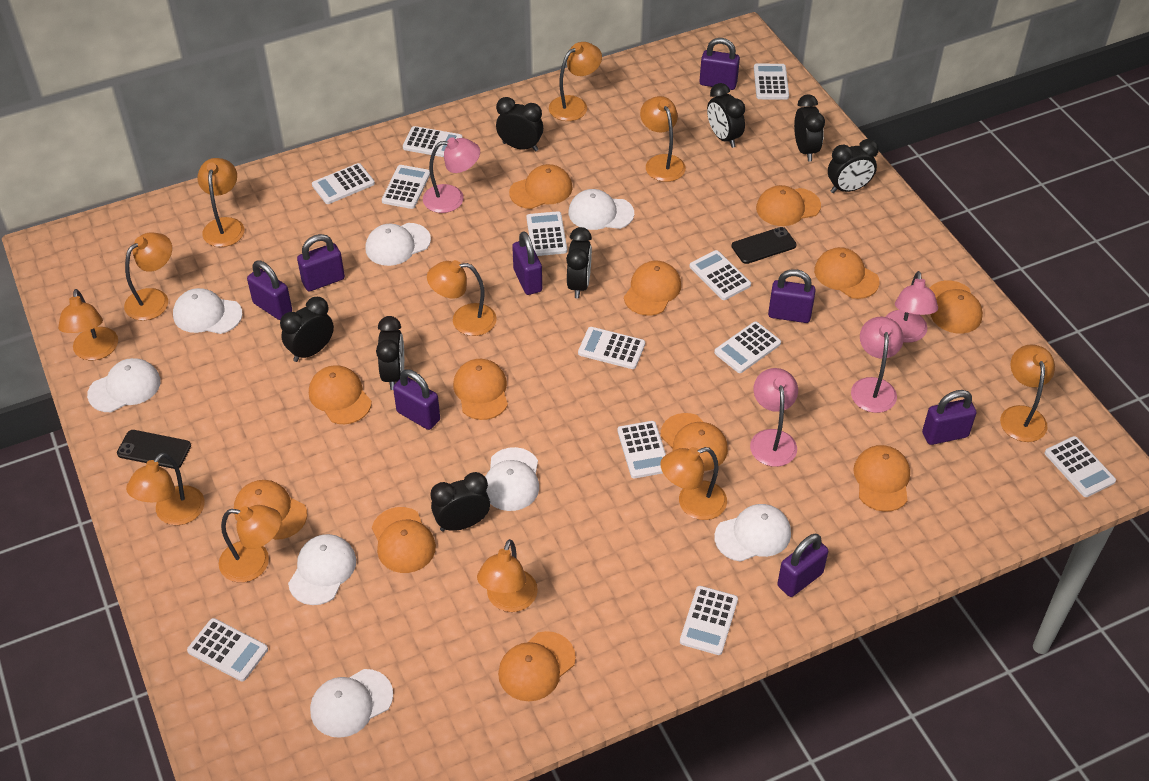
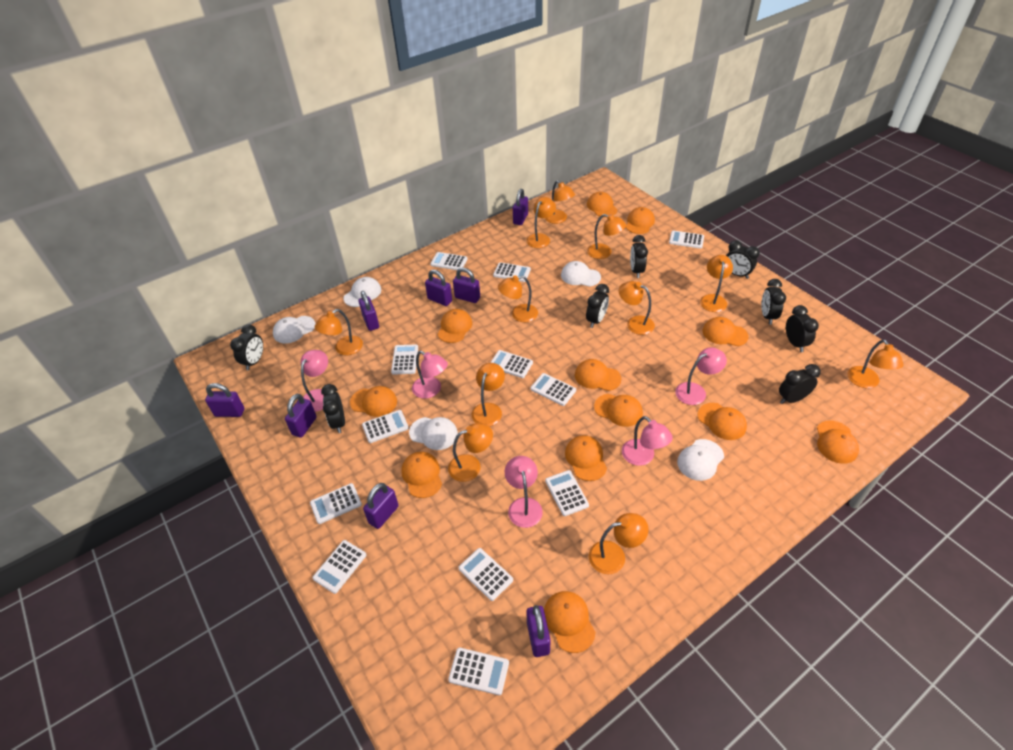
black phone: [117,430,191,469] [732,227,797,264] = 2 -> none = 0
pink lamp: [423,137,480,213] [750,368,798,467] [851,317,904,413] [885,271,938,343] = 4 -> [300,350,328,412] [412,351,448,399] [505,456,543,528] [622,416,673,466] [675,347,727,405] = 5
white cap: [87,358,161,412] [173,288,242,334] [288,534,356,605] [310,669,393,738] [366,223,431,266] [485,447,539,511] [569,189,634,230] [714,504,791,562] = 8 -> [273,316,315,343] [343,277,381,307] [409,417,458,450] [561,261,601,287] [677,439,724,481] = 5

